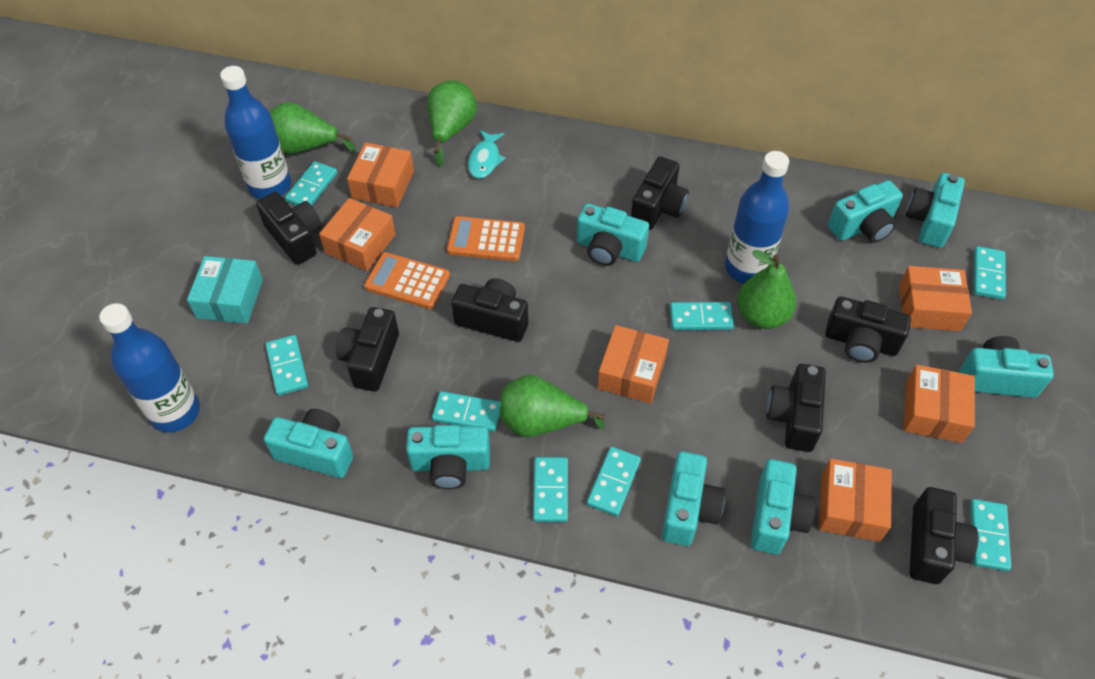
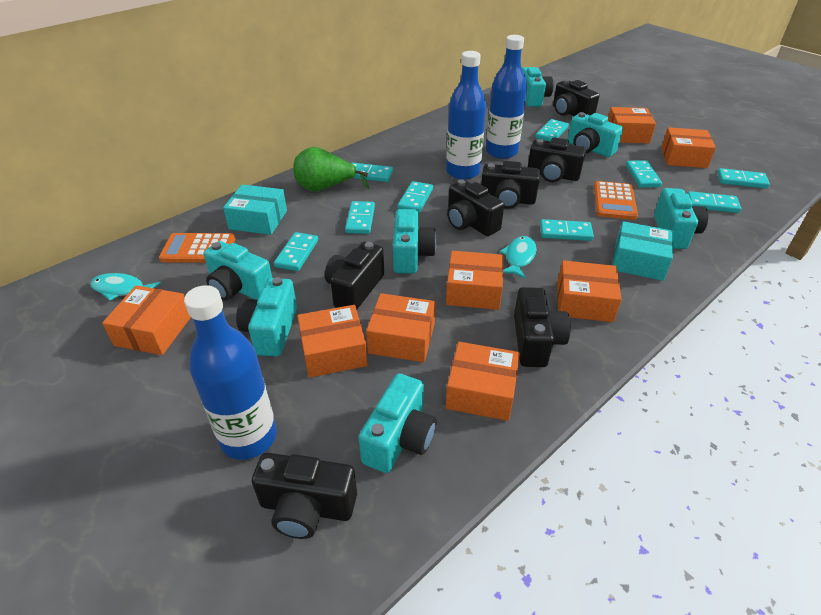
green pear: [270,102,356,154] [427,80,477,167] [500,375,605,437] [737,250,796,329] = 4 -> [293,147,369,191] = 1
orange box: [319,198,396,271] [347,143,414,207] [597,325,669,404] [819,458,892,542] [899,266,972,331] [904,365,975,443] = 6 -> [102,285,191,355] [297,305,368,378] [366,293,436,362] [445,342,520,421] [446,251,504,310] [557,260,622,322] [608,107,656,143] [661,127,716,168] = 8
turquoise box: [187,256,263,324] = 1 -> [223,185,287,235] [612,221,674,281] = 2
turquoise camera: [264,409,353,478] [406,425,490,489] [577,203,649,266] [662,451,725,546] [751,459,816,554] [828,180,903,243] [906,173,965,248] [960,336,1054,398] = 8 -> [204,241,272,300] [236,277,297,357] [359,373,436,473] [393,209,437,274] [522,67,553,107] [567,112,623,157] [654,188,708,249] = 7
turquoise domino: [266,335,308,396] [285,161,337,206] [432,391,500,432] [533,457,568,522] [587,447,641,516] [670,302,734,330] [970,499,1011,571] [973,246,1006,300] = 8 -> [274,232,318,271] [345,201,375,234] [351,163,393,182] [398,181,433,213] [535,119,569,141] [540,219,594,241] [626,160,662,188] [687,191,741,213] [717,168,770,188] = 9
turquoise fish: [468,130,506,179] = 1 -> [90,273,161,301] [500,236,536,279] = 2

